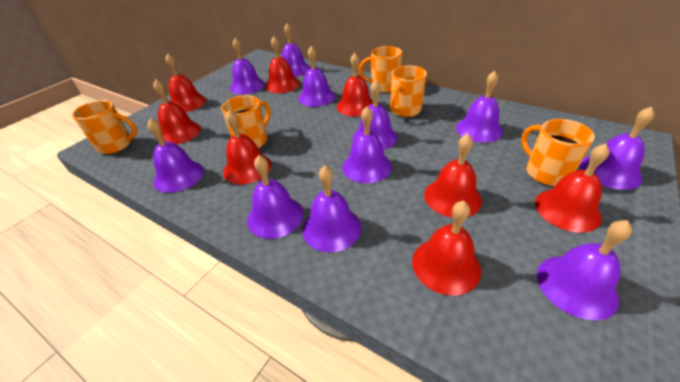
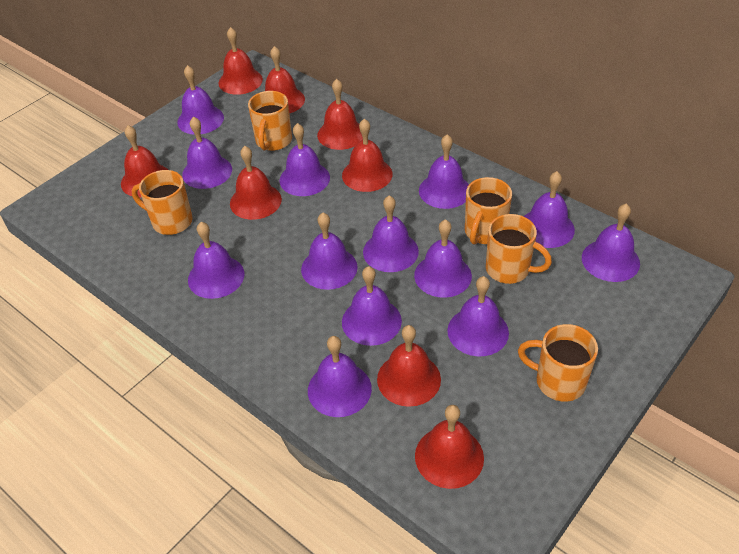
purple bell: [147,118,204,193] [230,38,265,94] [247,155,304,239] [282,23,310,77] [298,46,335,107] [302,165,361,252] [343,107,392,183] [353,80,397,150] [456,71,503,143] [537,220,632,321] [580,106,654,190] = 11 -> [177,65,224,135] [182,117,232,189] [188,222,244,299] [279,123,330,196] [301,213,358,290] [308,336,372,417] [342,266,402,346] [363,196,419,272] [414,219,472,298] [419,134,469,209] [447,276,509,356] [524,171,575,248] [582,204,640,282] = 13

